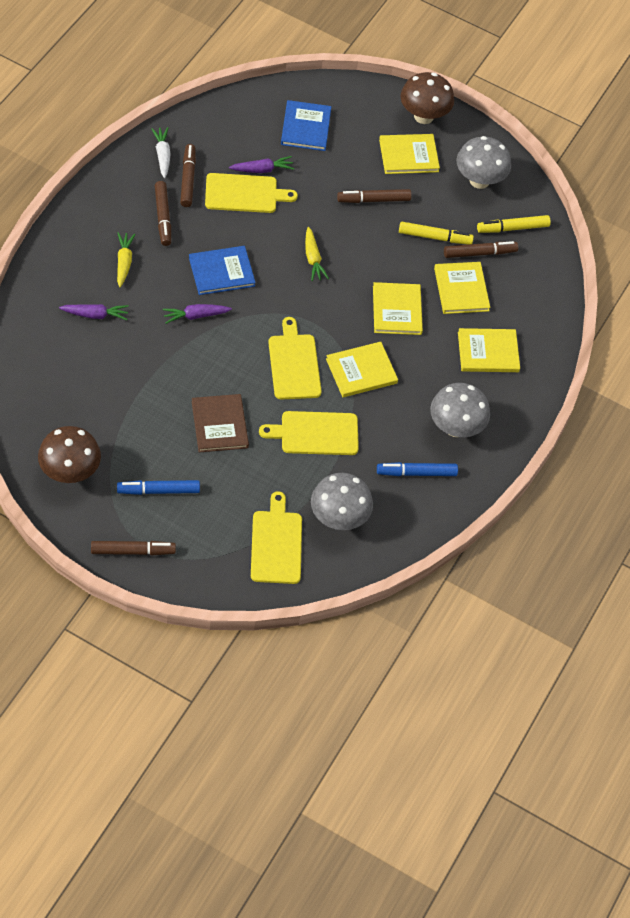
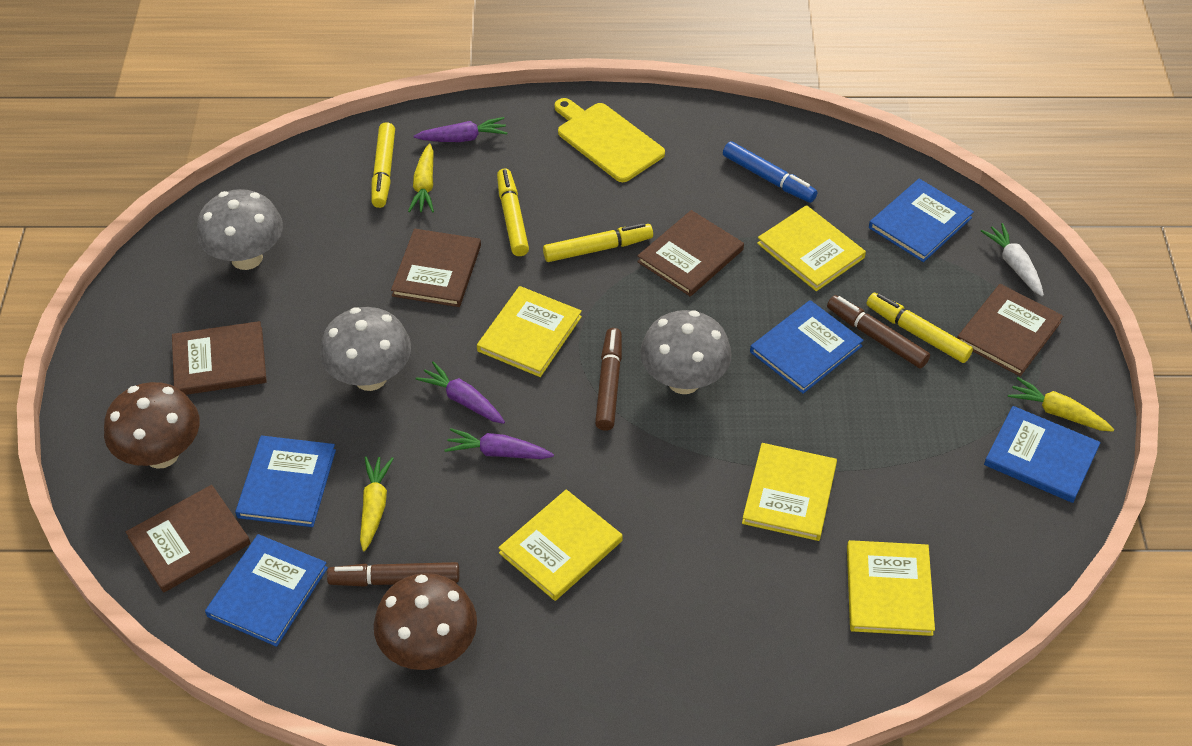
blue book: [189,246,256,295] [281,100,331,151] = 2 -> [205,534,328,647] [235,436,336,527] [750,300,864,394] [869,179,974,262] [984,406,1101,503] = 5
blue marker: [117,480,200,495] [377,462,458,476] = 2 -> [723,141,817,203] = 1
brown book: [192,394,249,452] = 1 -> [126,485,250,593] [172,321,267,395] [391,229,481,307] [637,210,744,296] [957,284,1063,376] = 5
brown marker: [91,541,176,556] [155,181,171,246] [180,144,196,207] [337,189,412,203] [444,241,519,258] = 5 -> [327,562,459,587] [595,328,622,431] [827,295,930,369] = 3
yellow carrot: [117,232,135,287] [305,227,329,281] = 2 -> [360,457,394,551] [408,143,434,213] [1008,377,1114,432] = 3
yellow cutting board: [205,173,298,213] [251,491,302,584] [259,411,359,455] [268,317,322,400] = 4 -> [554,98,665,182] = 1
yellow marker: [399,222,474,244] [477,215,551,233] = 2 -> [371,122,395,208] [497,169,529,256] [543,223,653,262] [867,293,973,363] = 4

